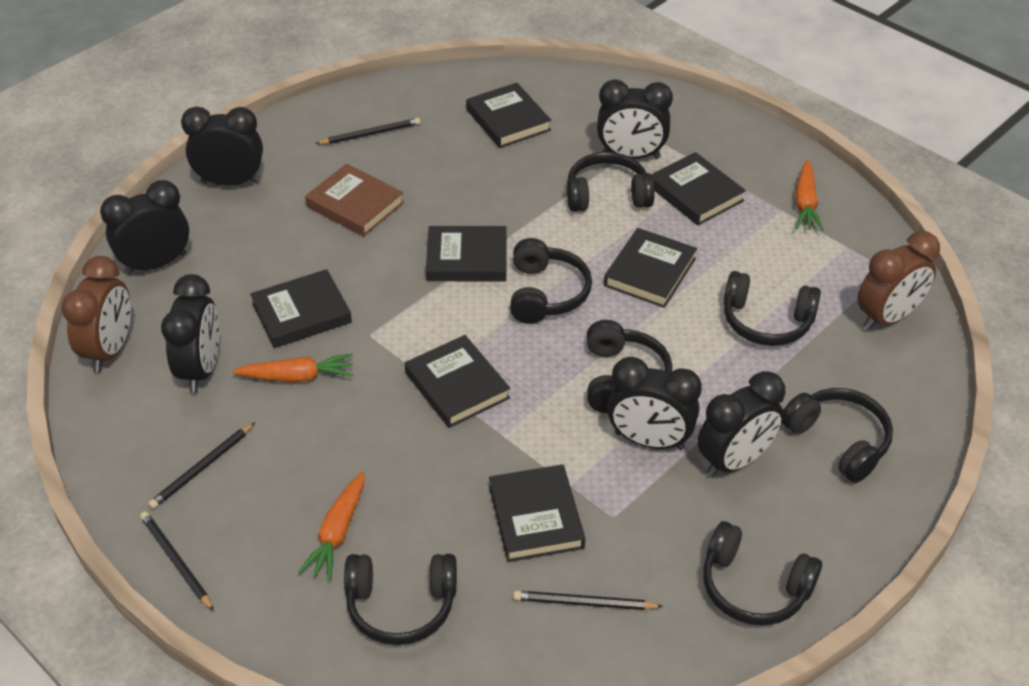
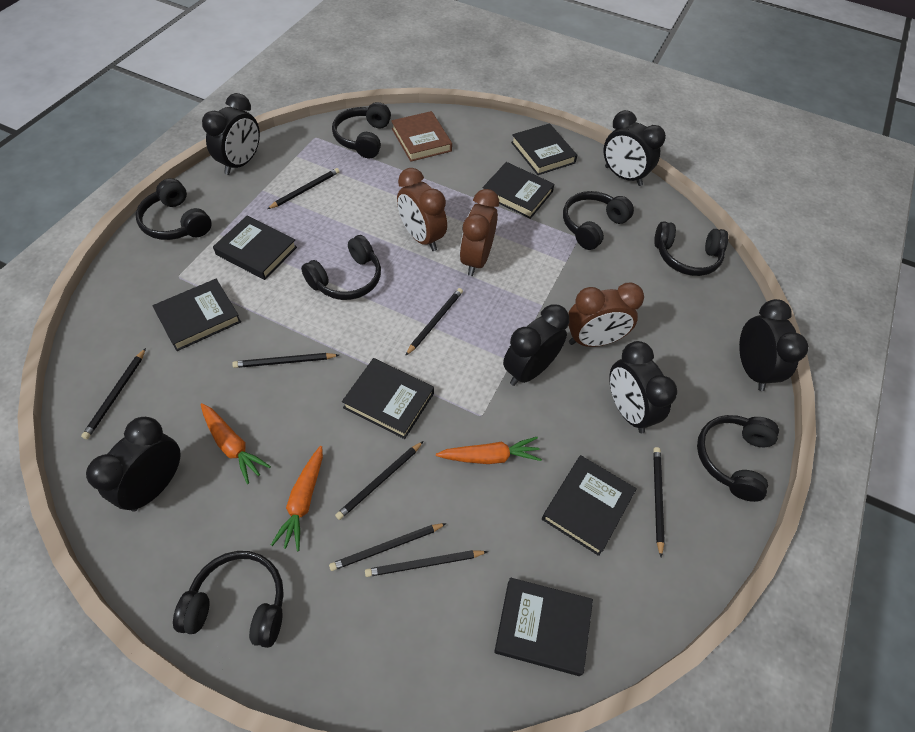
black pencil: [140,511,214,611] [148,422,255,509] [315,118,420,144] [513,590,663,610] = 4 -> [81,348,146,439] [232,353,339,368] [267,168,340,209] [329,523,447,571] [335,441,423,520] [365,550,488,577] [405,288,463,356] [653,447,665,557] = 8
brown clock: [62,256,131,373] [857,231,940,331] = 2 -> [397,168,447,251] [460,189,499,276] [568,283,644,347] = 3

